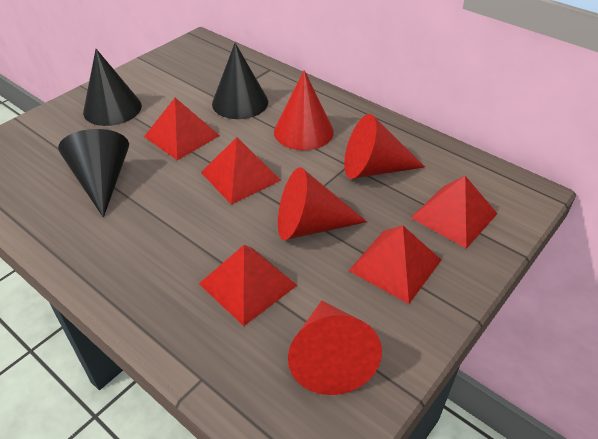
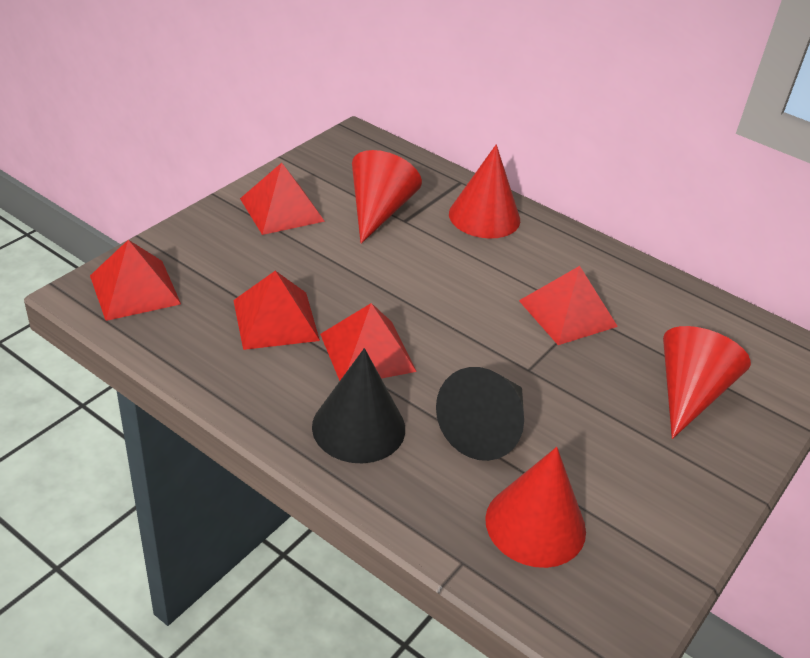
black cone: [58,129,129,218] [83,49,142,126] [212,43,268,119] = 3 -> [312,348,405,463] [436,367,524,461] = 2

